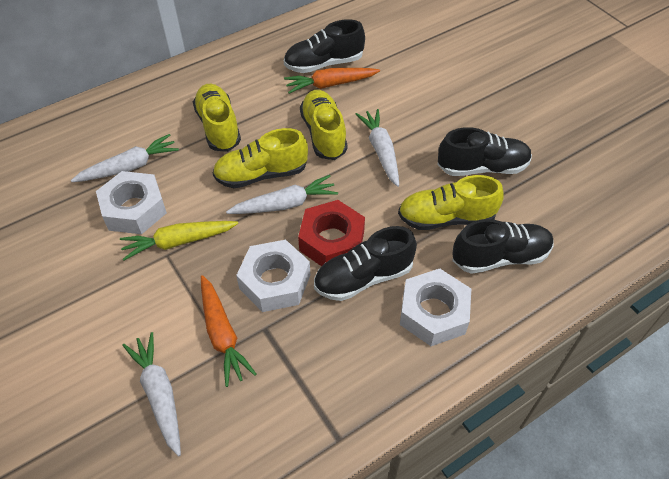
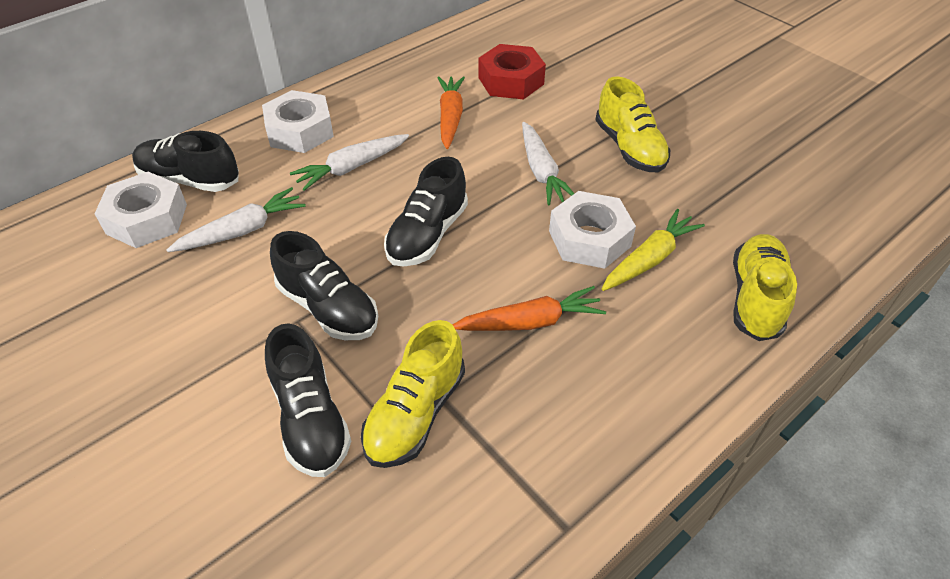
white carrot: [71,134,179,182] [122,332,181,457] [226,175,338,214] [356,109,399,187] = 4 -> [167,187,306,252] [290,134,409,191] [522,122,574,205] = 3
yellow shoe: [193,84,241,152] [212,128,308,188] [300,90,348,160] [398,175,503,230] = 4 -> [361,320,465,468] [595,76,670,172] [733,234,797,341] = 3

